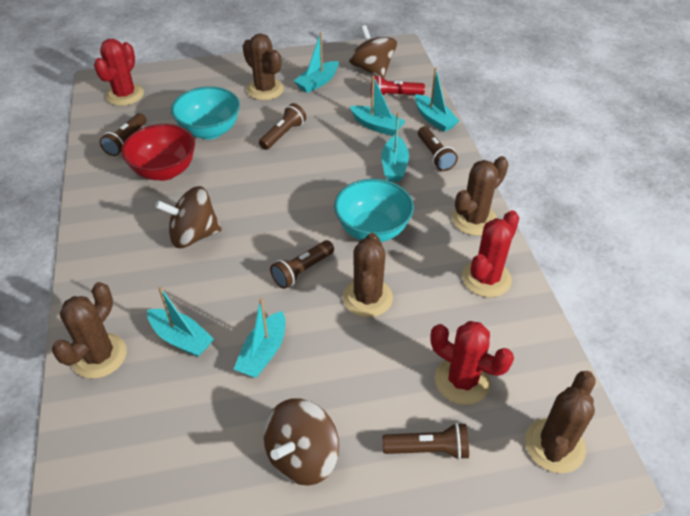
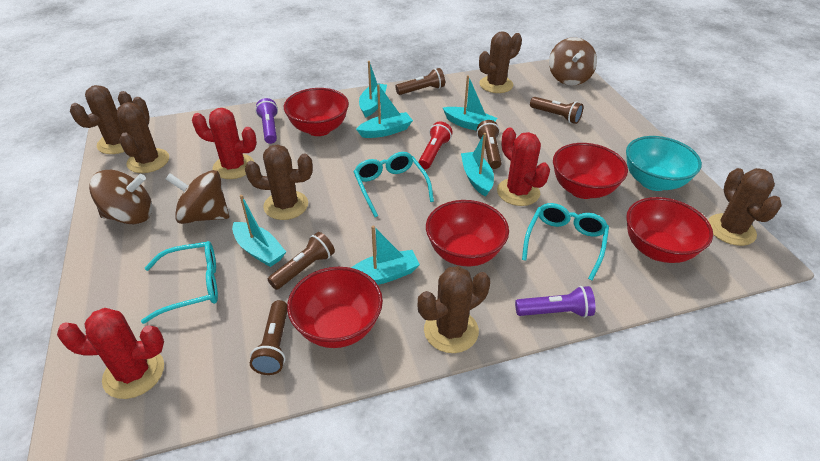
brown cactus: [52,282,127,379] [243,33,284,100] [343,233,393,317] [452,156,509,236] [525,371,596,473] = 5 -> [70,85,133,154] [117,97,169,173] [245,144,313,220] [418,266,490,353] [479,31,522,93] [708,168,782,246] = 6
purple flashlight: none = 0 -> [255,98,278,144] [515,286,595,318] = 2
red bowl: [121,124,195,181] = 1 -> [284,88,349,136] [287,267,383,348] [426,200,509,266] [553,143,628,199] [626,197,713,263] = 5
turquoise bowl: [171,86,240,139] [334,179,414,242] = 2 -> [626,136,702,191] = 1
turquoise glasses: none = 0 -> [141,241,218,324] [353,152,434,217] [522,203,609,281] = 3

